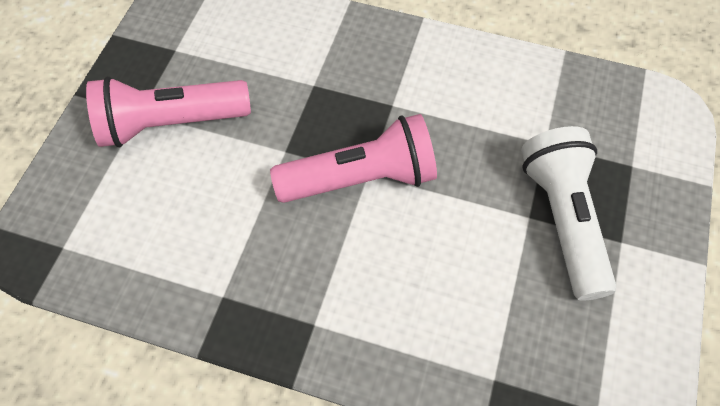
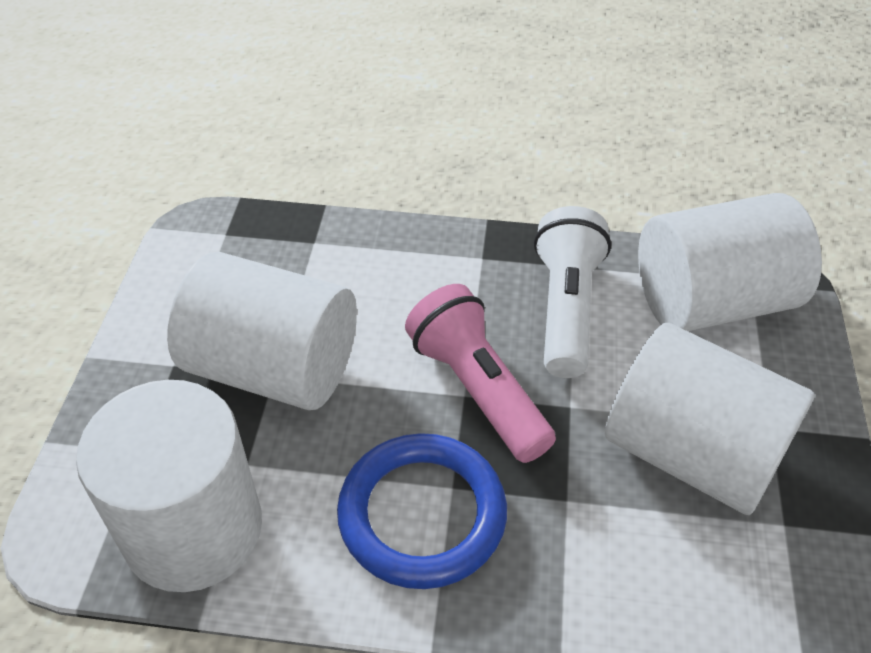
blue ring: none = 0 -> [337,433,507,589] = 1
pink flashlight: [86,76,251,147] [270,114,437,203] = 2 -> [405,284,556,463] = 1
white cylinder: none = 0 -> [76,380,262,592] [167,252,357,410] [605,323,814,515] [638,193,822,331] = 4

